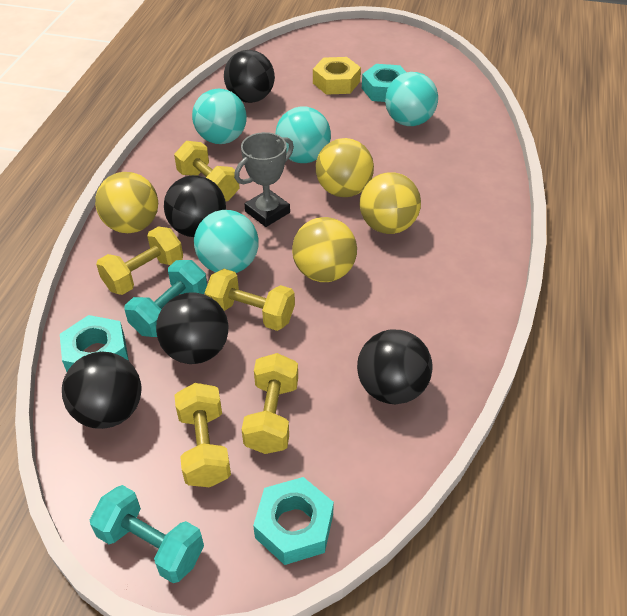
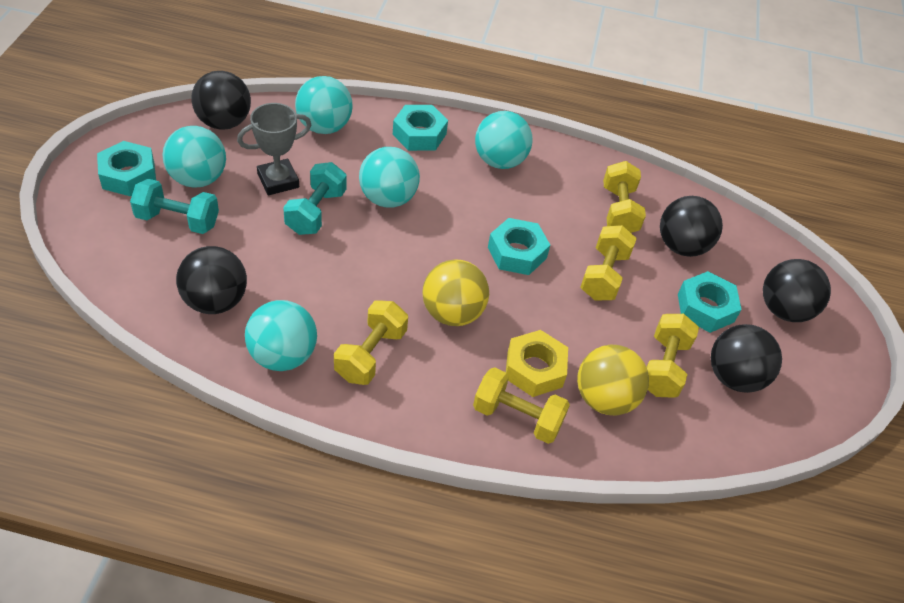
turquoise ball: [192,88,247,144] [194,210,259,273] [275,106,331,163] [385,72,438,126] = 4 -> [163,126,226,188] [245,300,317,371] [295,76,353,134] [359,147,420,208] [475,111,533,169] = 5
turquoise nut: [60,315,129,372] [253,477,334,565] [362,64,407,102] = 3 -> [97,141,156,196] [393,105,448,151] [488,218,550,275] [678,271,742,333] = 4
yellow ball: [95,172,158,233] [292,217,357,282] [316,138,374,197] [360,172,421,234] = 4 -> [423,259,489,326] [577,345,649,415] = 2

